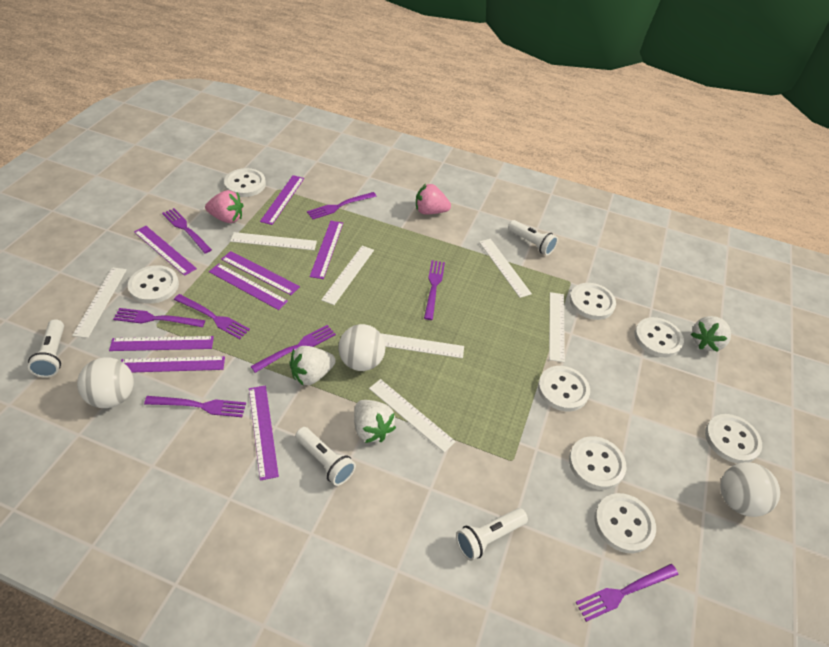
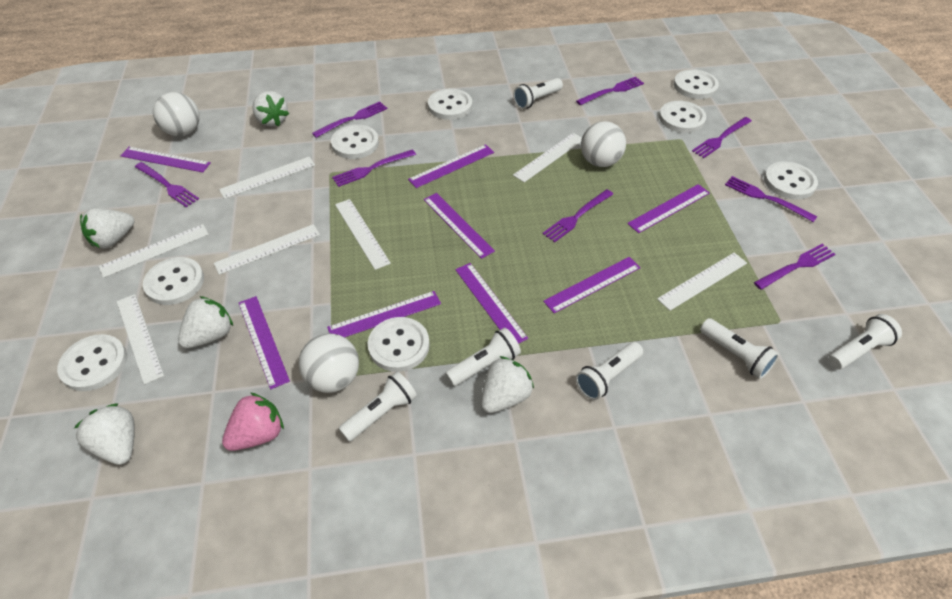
pink strawberry: [205,190,243,223] [416,184,451,215] = 2 -> [222,392,284,451] = 1
white flashlight: [28,319,64,378] [295,427,356,486] [456,508,528,561] [508,220,558,255] = 4 -> [339,371,417,442] [445,328,521,386] [513,78,563,109] [576,342,643,400] [700,318,779,379] [828,314,902,370] = 6
white strawberry: [289,346,336,386] [354,400,396,443] [691,316,731,352] = 3 -> [73,404,135,465] [80,208,134,249] [178,296,233,348] [252,91,289,127] [481,356,534,413] = 5

